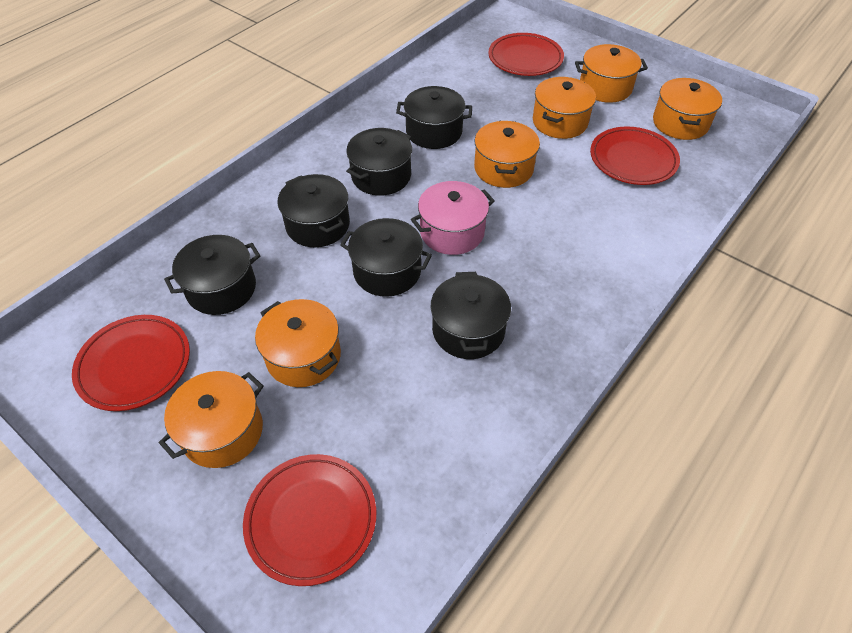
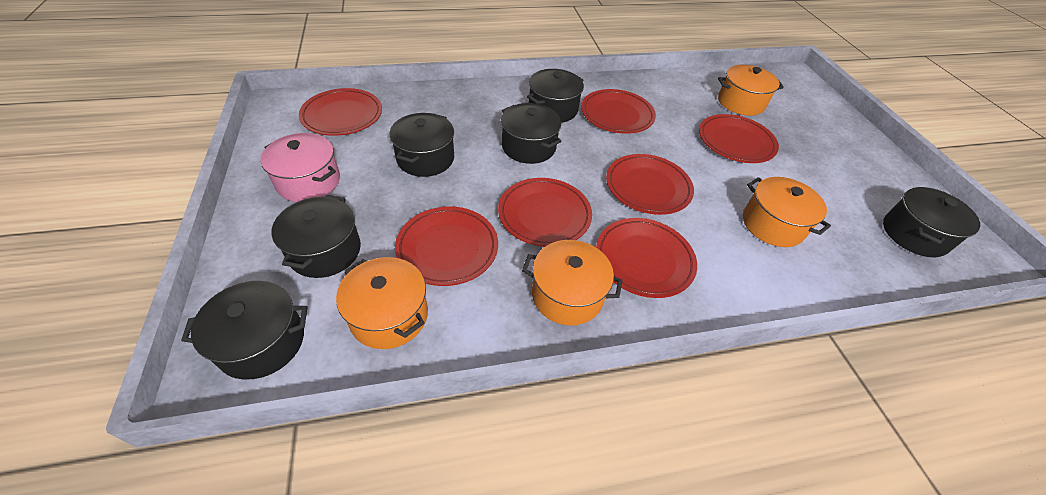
orange pot: [159,371,264,468] [255,299,341,387] [474,121,540,188] [533,77,596,139] [575,44,648,103] [653,78,722,140] = 6 -> [336,257,428,349] [522,240,623,326] [718,65,784,116] [743,177,831,247] = 4
red plate: [72,315,190,411] [243,454,376,586] [488,33,564,76] [590,127,680,185] = 4 -> [299,88,382,136] [395,206,498,286] [498,178,592,247] [581,89,656,134] [596,218,697,298] [606,154,694,215] [699,114,779,163] = 7

